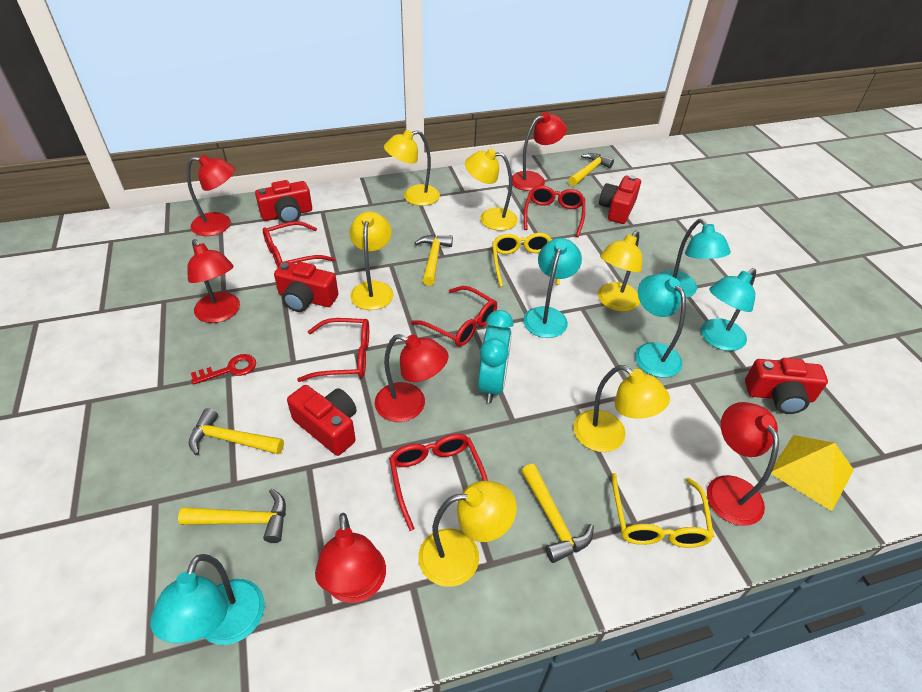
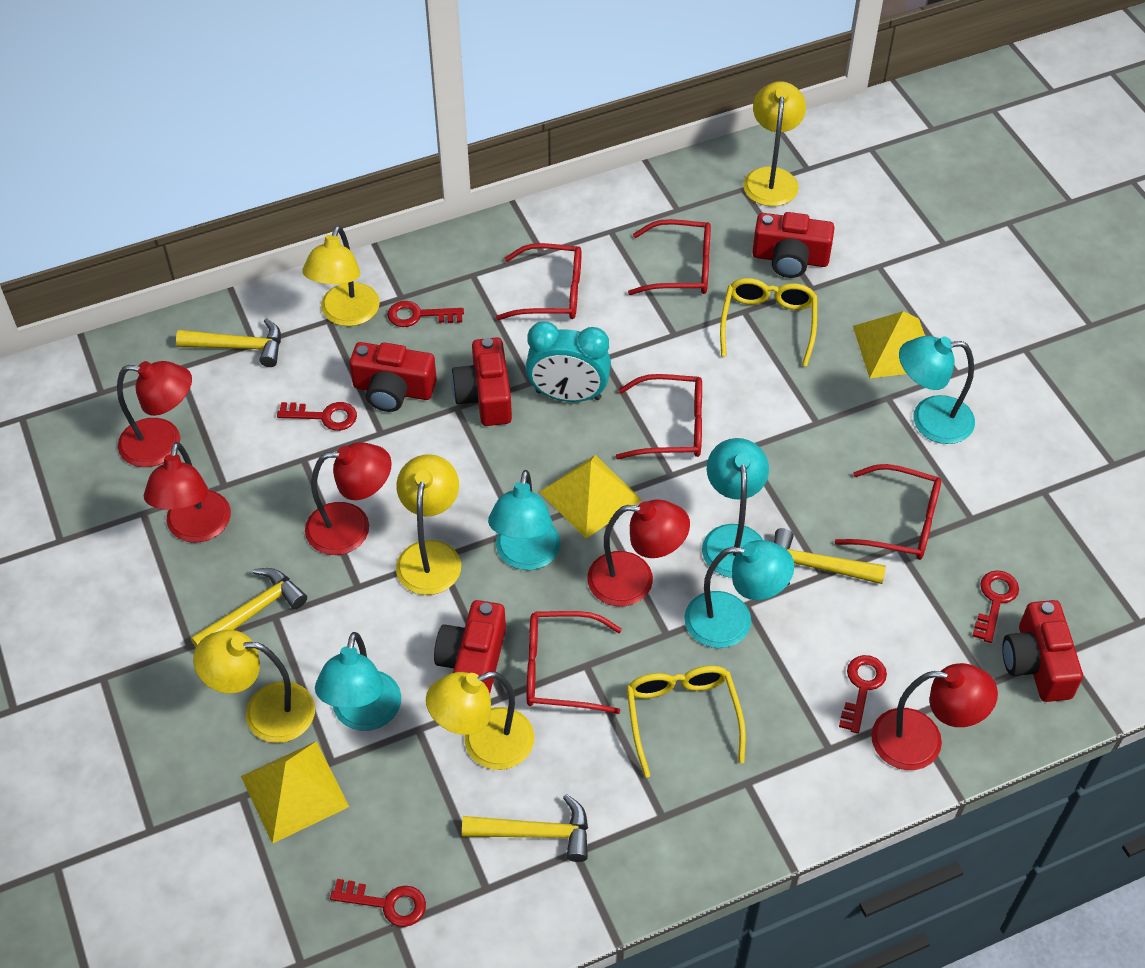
red key: [191,354,256,385] = 1 -> [277,402,357,431] [330,879,426,927] [387,301,464,327] [839,655,887,733] [973,570,1019,643] = 5
red lamp: [187,155,235,236] [187,239,240,323] [315,513,386,603] [375,334,449,422] [512,112,567,191] [707,402,779,526] = 6 -> [117,361,192,467] [144,442,231,543] [305,442,392,555] [587,499,690,606] [871,663,998,770] = 5
yellow hammer: [178,489,286,543] [189,408,284,456] [414,235,453,286] [521,464,594,563] [568,153,614,186] = 5 -> [176,318,281,367] [191,568,307,647] [462,794,588,862] [774,528,886,586] = 4
yellow lamp: [350,211,394,310] [384,130,440,206] [418,481,517,587] [465,149,518,231] [573,365,670,452] [598,231,642,312] = 6 -> [193,630,315,743] [303,226,380,326] [396,454,461,595] [426,672,534,770] [743,81,806,206] = 5
yellow pyramid: [771,435,854,511] = 1 -> [241,741,349,844] [539,455,642,539] [853,311,925,378] = 3

